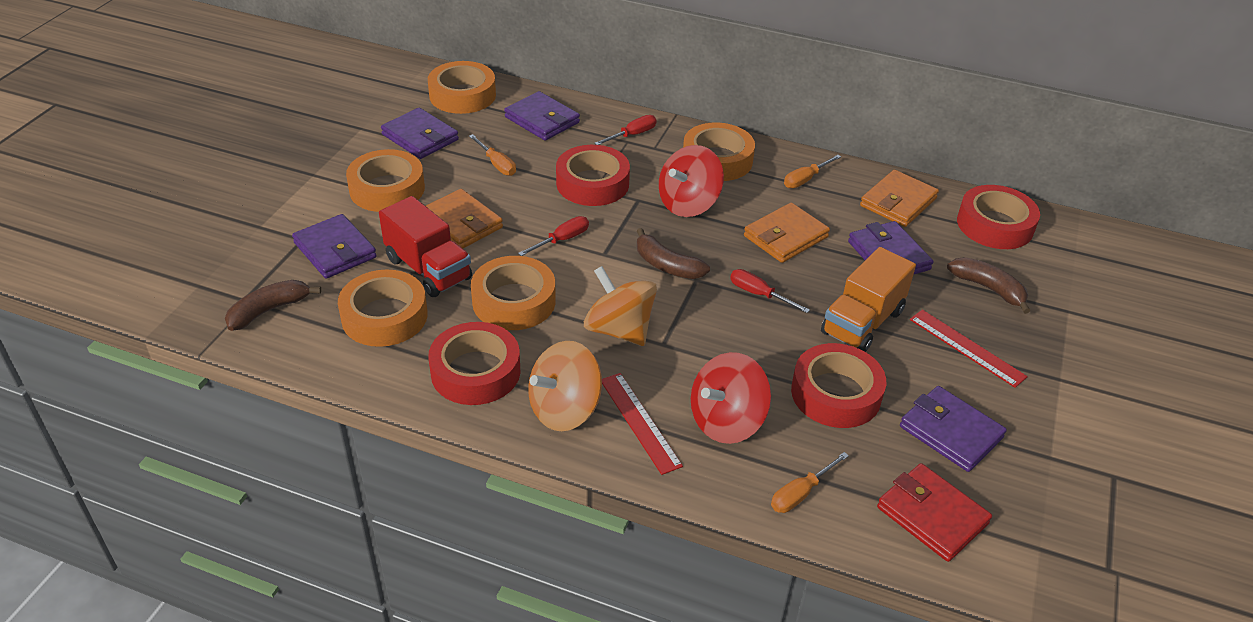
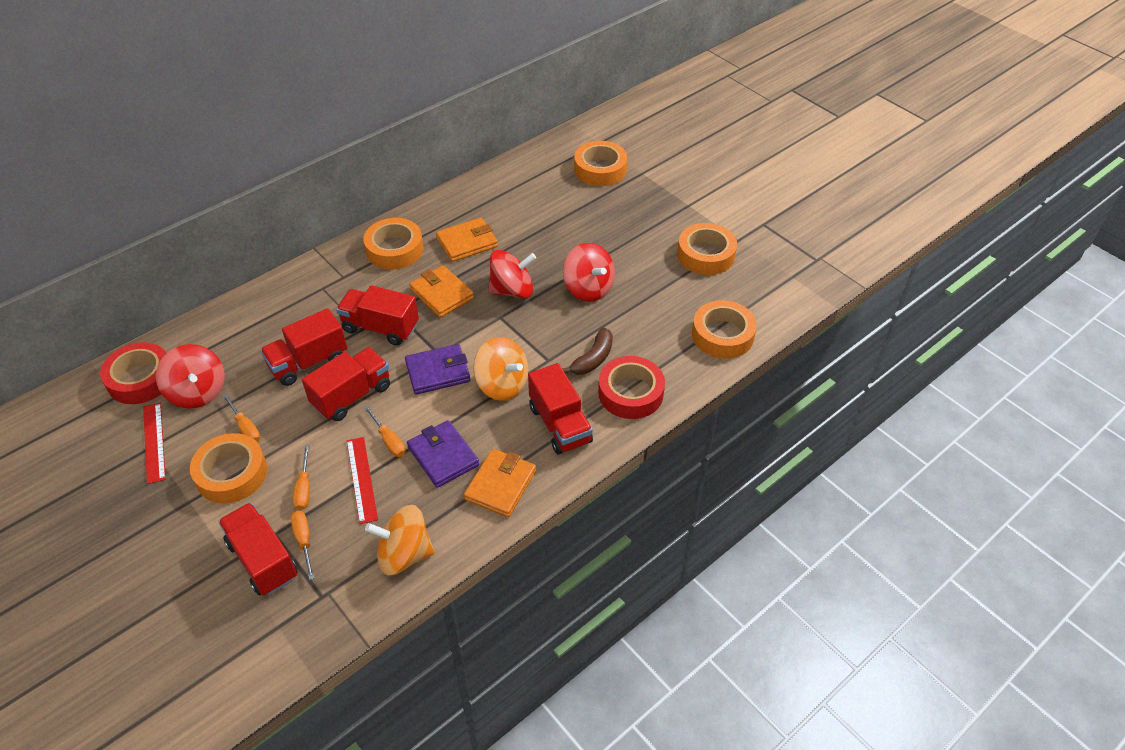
brown banana: [225,280,321,331] [637,228,710,279] [947,257,1030,314] = 3 -> [562,327,613,375] = 1
orange screwdriver: [469,134,516,176] [771,452,849,513] [784,155,841,188] = 3 -> [223,394,260,442] [291,511,314,580] [293,445,310,510] [364,406,405,457] = 4
orange truck: [821,247,916,352] = 1 -> none = 0
purple wallet: [292,214,377,279] [381,108,459,159] [504,91,580,141] [848,221,933,274] [900,386,1007,472] = 5 -> [405,344,471,395] [407,420,479,488] = 2
red screwdriver: [518,216,589,256] [594,115,657,145] [730,269,810,313] = 3 -> none = 0
red spinning top: [659,145,724,217] [691,352,771,444] = 2 -> [156,344,225,409] [488,250,536,299] [563,243,615,302] = 3
red tape: [428,322,520,405] [556,145,630,206] [791,343,886,428] [957,185,1040,249] = 4 -> [100,342,166,404] [598,356,665,419] = 2
red truck: [379,196,472,297] = 1 -> [218,502,298,596] [260,308,347,386] [302,347,390,421] [336,285,419,345] [528,363,593,455] = 5
red wallet: [877,463,992,562] = 1 -> none = 0

